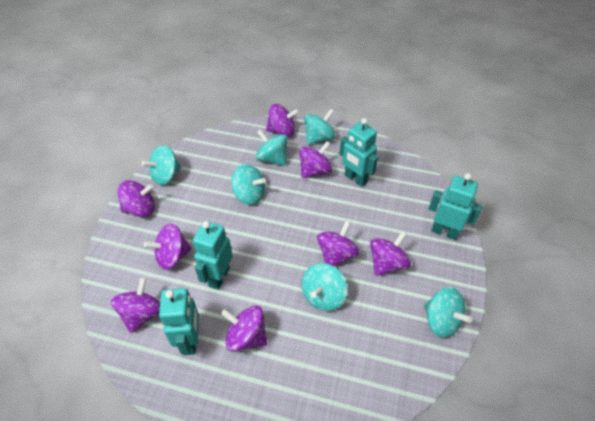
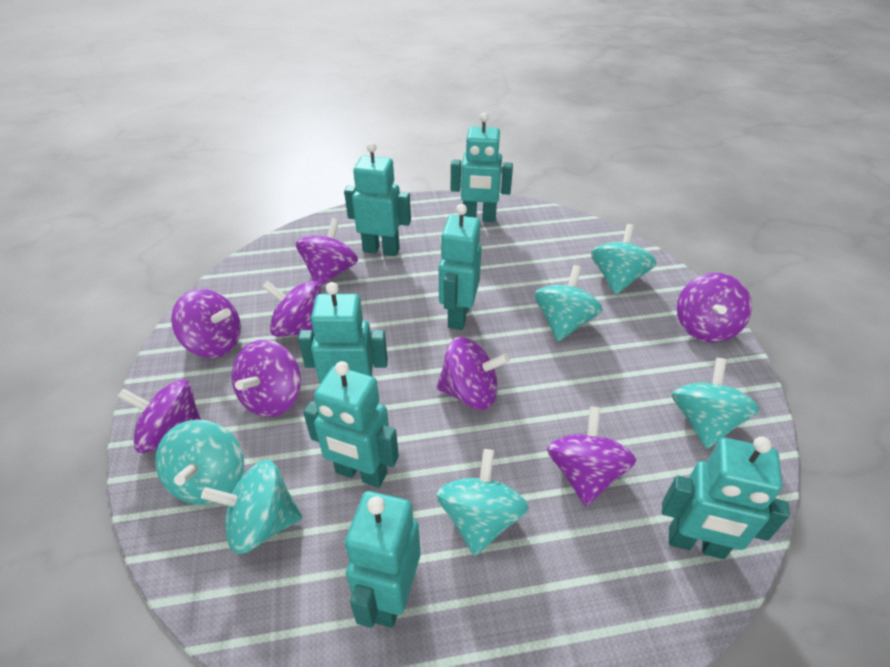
turquoise robot: [159,288,199,355] [193,221,233,290] [339,118,378,187] [428,173,483,240] = 4 -> [298,282,388,384] [303,361,399,488] [344,142,411,256] [345,491,420,628] [439,204,482,330] [451,113,513,222] [662,436,790,559] = 7

